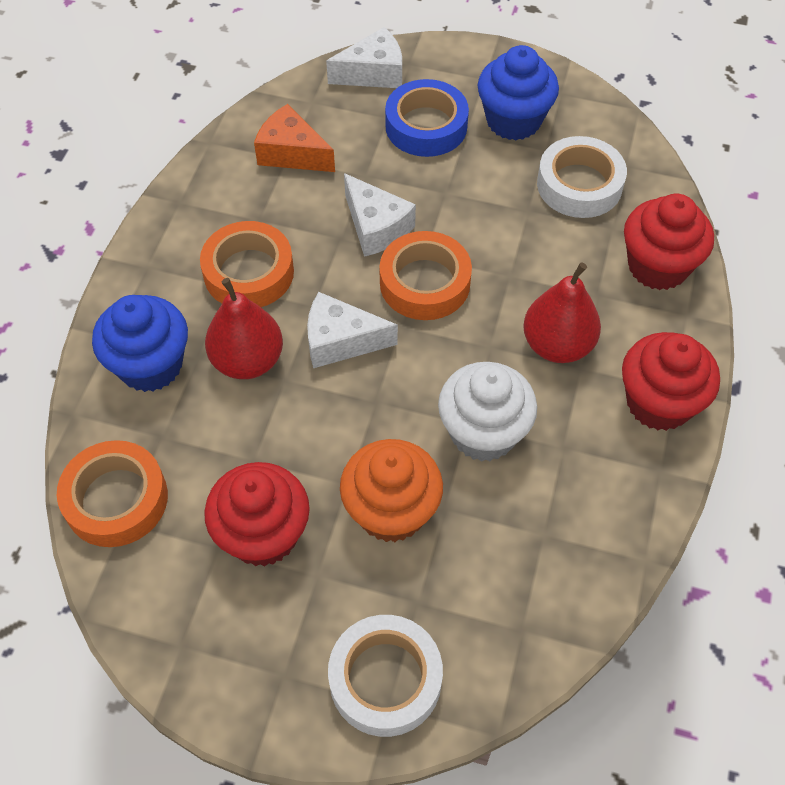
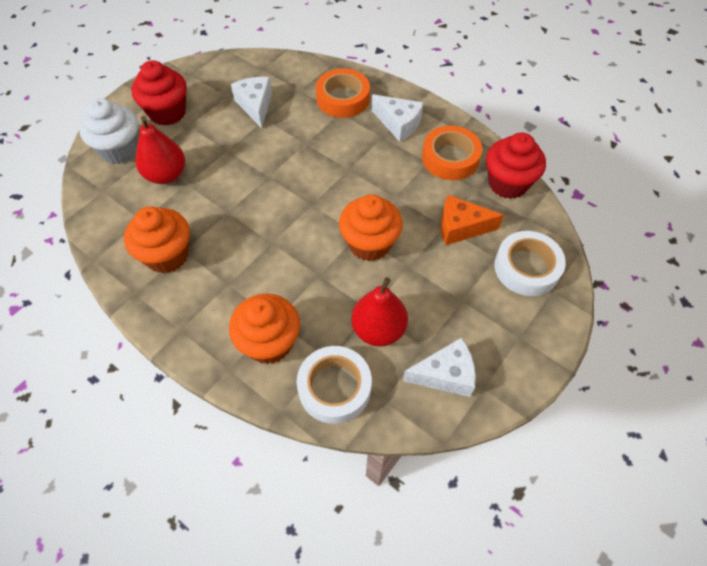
blue cupcake: [92,295,188,392] [478,45,559,140] = 2 -> none = 0
blue tape: [385,79,469,157] = 1 -> none = 0
orange cupcake: [340,439,443,542] = 1 -> [124,206,190,273] [229,294,300,364] [339,194,403,261] = 3
orange tape: [57,440,168,547] [200,221,294,307] [379,231,472,320] = 3 -> [316,68,370,118] [422,126,482,180] = 2
red cupcake: [204,462,310,567] [622,332,720,431] [624,194,714,290] = 3 -> [131,60,187,126] [486,133,546,199] = 2

